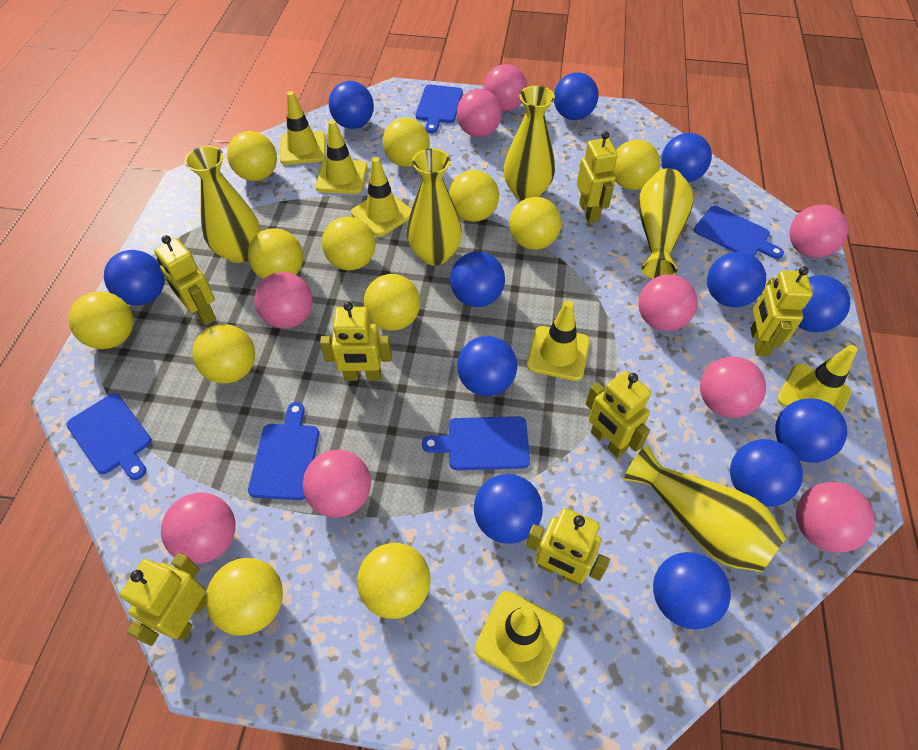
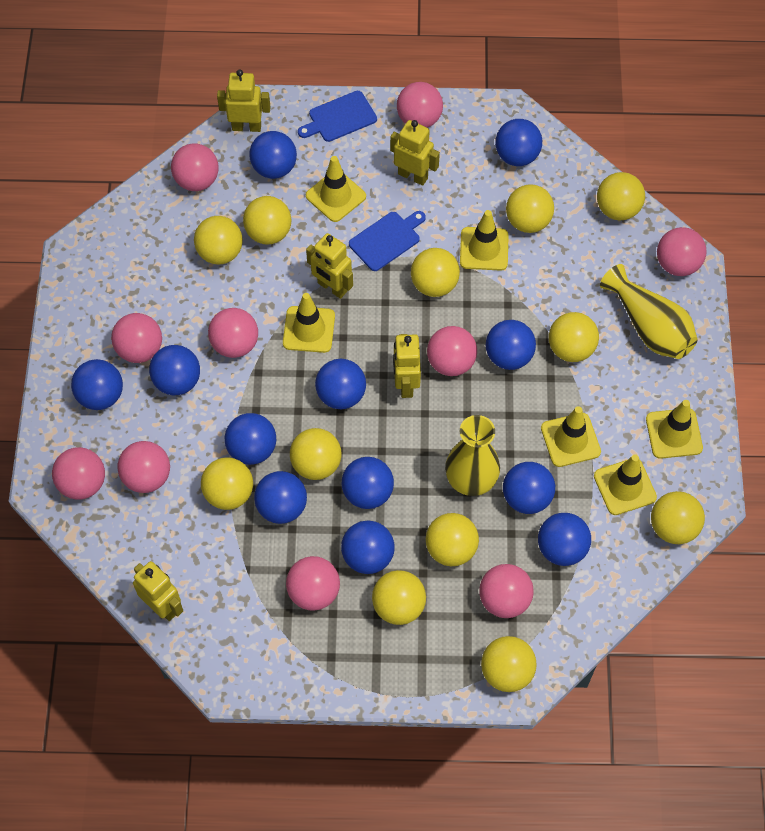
blue cutting board: [67,393,152,480] [248,402,319,500] [416,84,463,133] [422,416,530,470] [694,206,784,259] = 5 -> [298,91,377,142] [349,211,426,271] = 2
pink ball: [161,493,236,564] [254,272,313,329] [303,450,371,518] [457,89,502,137] [483,64,527,112] [639,275,698,331] [700,357,766,418] [789,205,849,258] [796,482,875,553] = 9 -> [52,447,105,500] [111,313,162,363] [117,441,170,493] [171,143,219,191] [208,308,258,358] [286,556,340,611] [397,82,443,128] [427,326,477,376] [479,564,533,618] [657,227,707,276] = 10
yellow robot: [120,553,206,646] [154,235,216,325] [320,302,392,381] [526,508,610,585] [577,131,618,223] [586,371,651,458] [750,266,813,356] = 7 -> [133,561,183,621] [217,69,270,132] [306,233,353,299] [390,120,440,186] [393,334,421,398] = 5
yellow vase: [184,146,260,263] [407,148,462,265] [504,86,555,200] [624,445,786,572] [638,168,693,279] = 5 -> [445,415,500,496] [600,264,698,359] = 2

